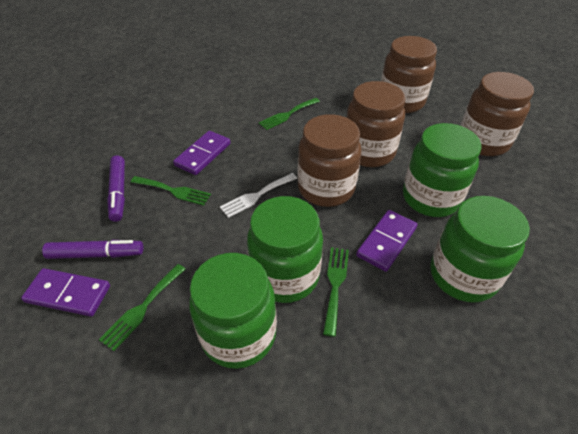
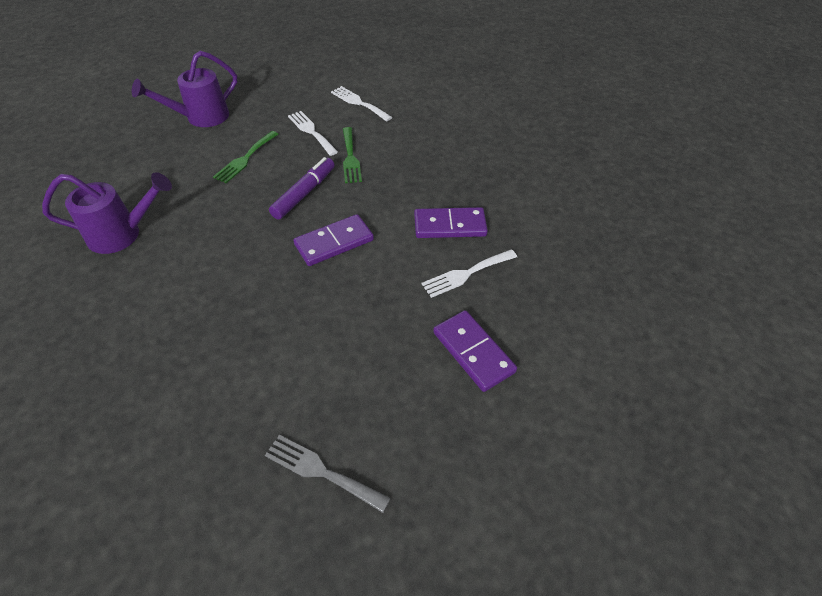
brown jar: [297,114,361,207] [346,81,406,167] [381,36,437,113] [461,72,534,156] = 4 -> none = 0
green fork: [99,264,186,351] [131,176,211,206] [259,98,320,130] [323,247,349,337] = 4 -> [213,131,279,183] [343,127,362,183] = 2
green jar: [189,253,277,369] [247,196,323,303] [403,123,482,217] [430,196,530,303] = 4 -> none = 0
grey fork: none = 0 -> [265,435,391,513] = 1
purple marker: [42,240,144,259] [107,156,125,222] = 2 -> [269,157,335,220] = 1
purple watering can: none = 0 -> [42,172,172,254] [132,51,237,127] = 2
white fork: [220,173,297,218] = 1 -> [288,111,338,156] [331,86,392,122] [421,249,517,298] = 3

